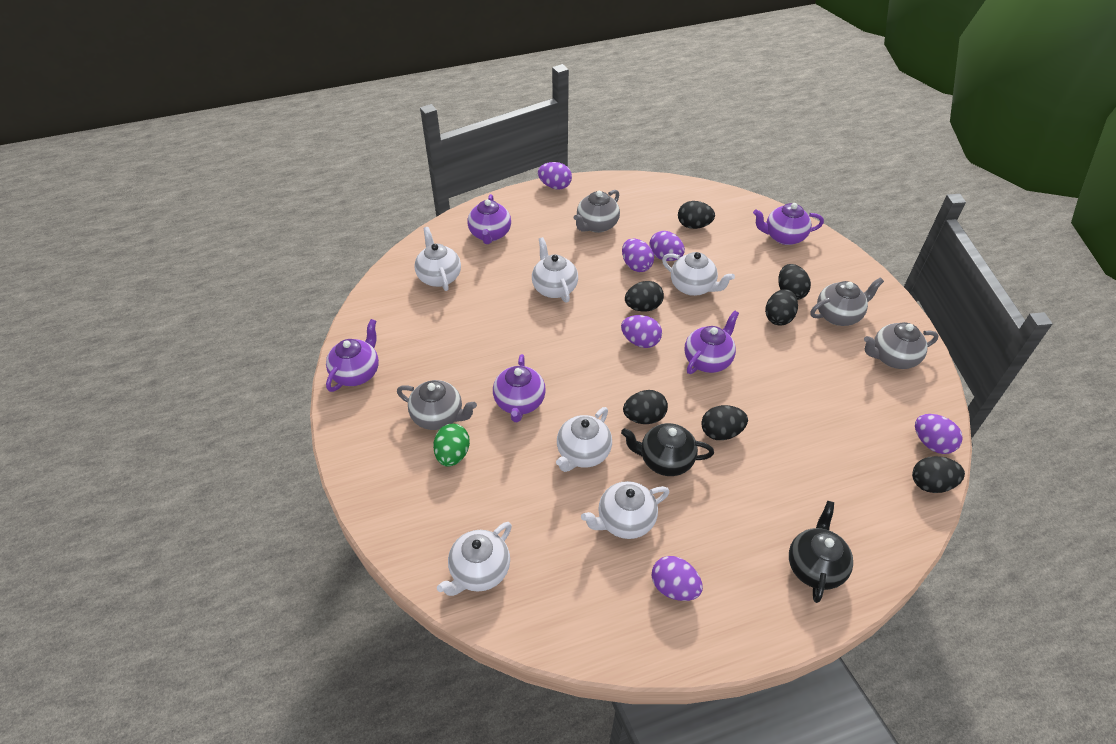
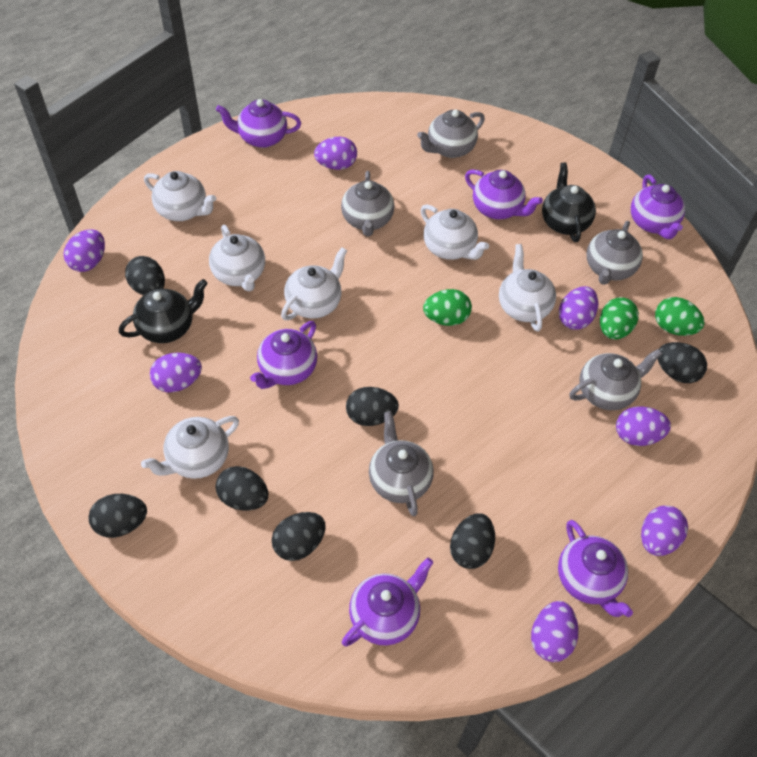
green egg: [433,424,470,467] = 1 -> [423,289,472,326] [600,297,639,340] [655,297,705,336] = 3
grey teapot: [397,380,477,430] [574,190,620,233] [810,277,884,326] [864,322,939,369] = 4 -> [341,171,394,236] [369,411,434,517] [417,110,485,158] [569,349,662,410] [587,221,643,285] = 5
purple egg: [538,162,572,190] [621,315,662,348] [622,239,654,272] [649,231,685,261] [652,556,703,601] [915,414,963,454] = 6 -> [63,229,105,272] [150,353,202,393] [314,137,357,170] [531,601,579,662] [559,286,598,330] [616,406,671,446] [641,505,688,556] = 7
purple teapot: [326,319,379,392] [468,194,511,244] [493,354,546,422] [684,310,739,374] [753,203,824,245] = 5 -> [216,99,301,148] [250,321,317,389] [342,558,434,647] [465,170,543,219] [558,520,633,617] [631,175,685,239] = 6

